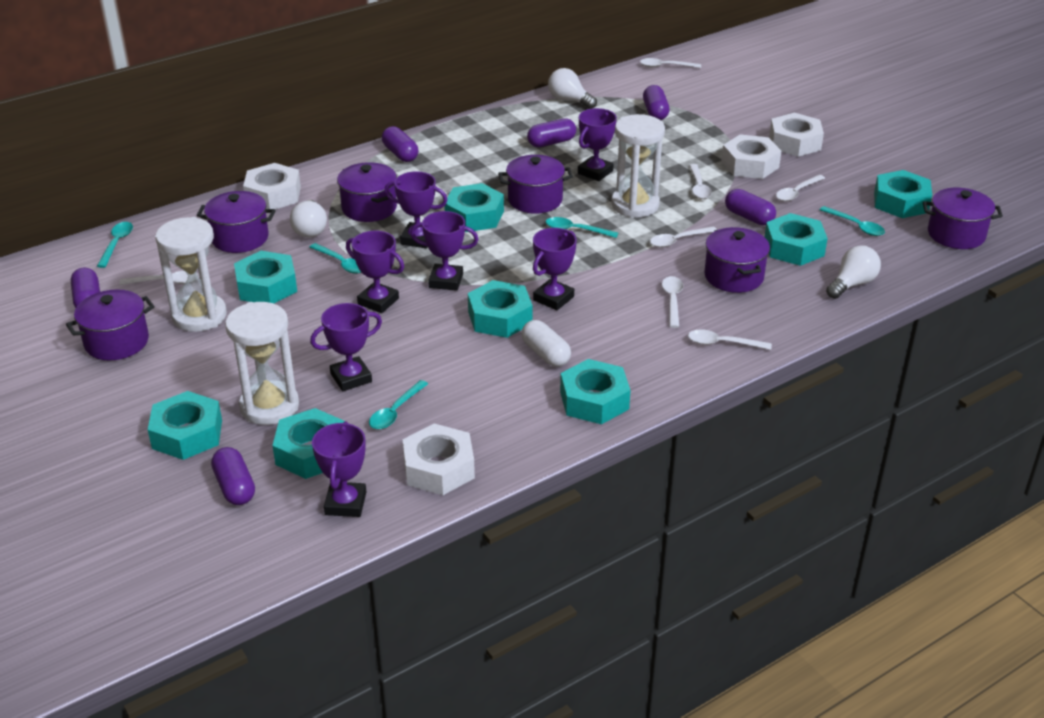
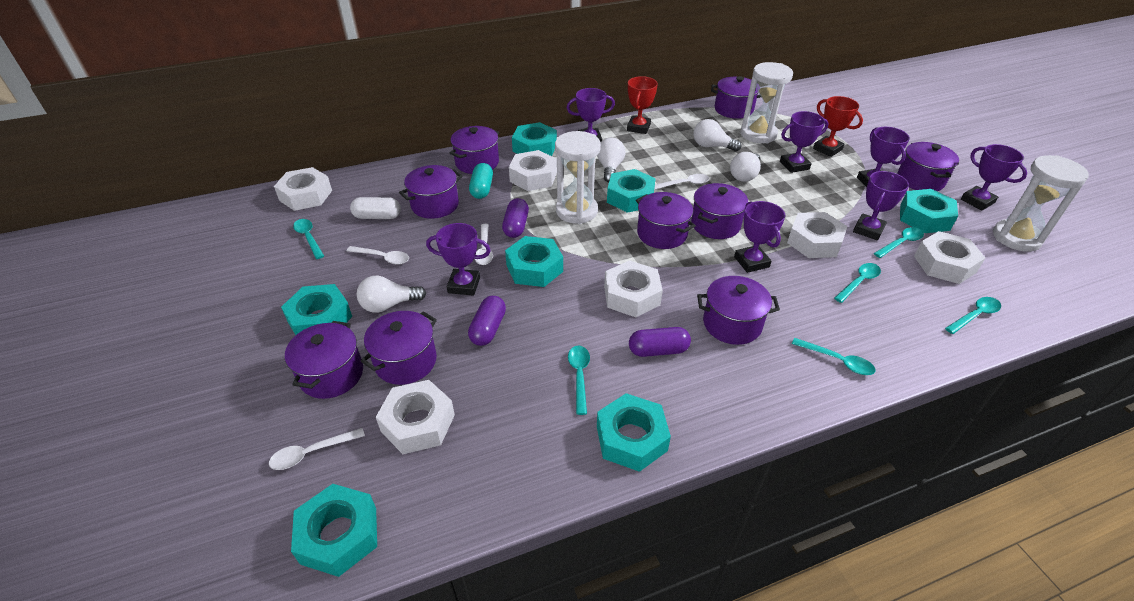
purple capsule: [71,268,100,308] [211,447,255,505] [382,126,418,162] [527,118,576,147] [643,85,670,120] [725,189,776,225] = 6 -> [468,296,506,346] [502,198,529,238] [629,327,691,357] = 3
purple pot: [66,289,154,361] [197,191,276,253] [337,162,397,222] [498,155,573,214] [704,227,770,293] [923,188,1003,249] = 6 -> [285,321,363,399] [361,311,437,385] [399,165,463,219] [450,126,499,174] [636,192,696,249] [691,183,748,239] [697,276,780,345] [711,76,761,119] [897,142,959,191] = 9
red trophy: none = 0 -> [627,76,658,134] [813,96,863,157] = 2
turquoise capsule: none = 0 -> [469,163,493,199] = 1
turquoise nut: [148,391,222,460] [234,251,297,303] [272,408,345,479] [444,183,504,232] [468,280,533,338] [560,359,630,424] [765,213,828,266] [874,170,932,218] = 8 -> [281,284,352,335] [291,484,377,577] [505,236,563,287] [512,122,557,156] [597,393,671,472] [607,169,656,213] [900,189,958,233] = 7
turquoise spoon: [97,222,133,268] [309,243,362,274] [369,380,428,429] [545,217,618,238] [820,206,885,236] = 5 -> [293,219,324,259] [568,345,590,415] [792,338,875,375] [834,263,881,303] [874,227,924,258] [945,297,1001,334] = 6
white light bulb: [290,200,327,237] [548,68,597,109] [826,245,881,299] = 3 -> [357,276,426,313] [597,138,625,182] [693,119,741,152] [730,152,761,182] = 4
white nut: [243,163,301,209] [403,424,475,495] [722,134,781,179] [769,113,824,157] = 4 -> [274,167,332,211] [376,380,455,454] [509,150,557,191] [604,260,663,317] [787,212,847,258] [914,231,985,284] = 6
white spoon: [120,271,199,285] [640,58,701,68] [650,226,717,247] [662,276,683,328] [688,329,772,350] [689,164,712,199] [776,175,825,201] = 7 -> [269,428,365,470] [347,246,409,265] [475,224,493,265] [654,174,710,190] = 4

